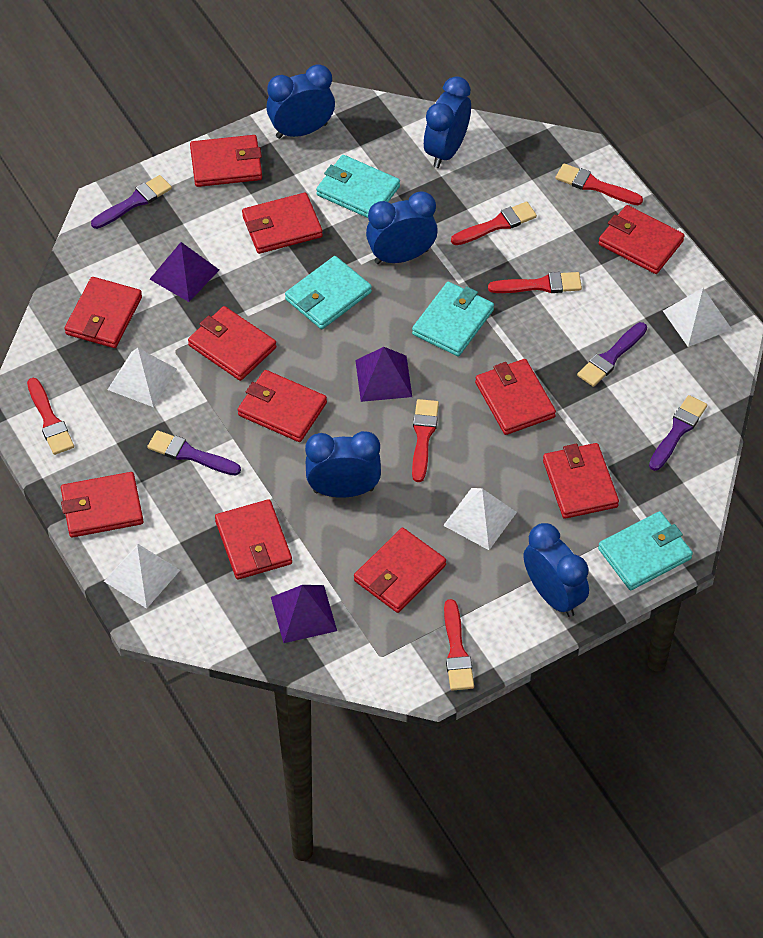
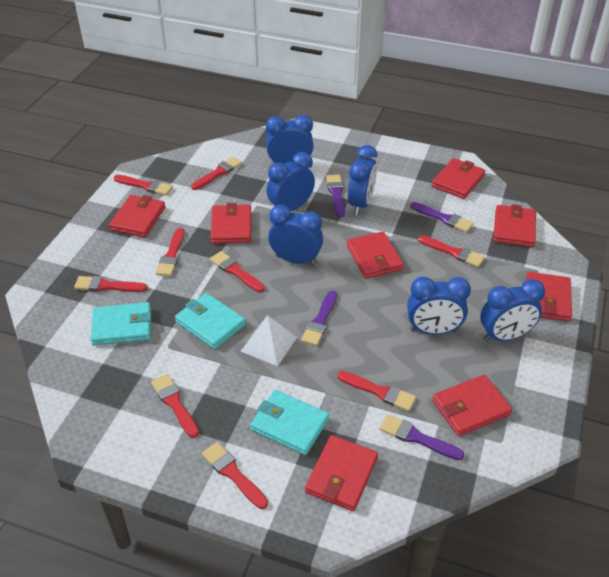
blue clock: [266,64,335,139] [305,431,381,498] [366,191,438,264] [424,76,471,168] [524,523,589,617] = 5 -> [266,115,314,165] [267,152,315,211] [268,205,323,266] [348,145,377,215] [407,277,471,335] [480,279,545,342] = 6
purple pyramid: [150,242,219,302] [271,585,337,643] [355,347,412,402] = 3 -> none = 0
red brush: [27,378,74,455] [412,399,439,482] [444,599,474,691] [451,202,537,245] [488,272,582,293] [555,163,643,205] = 6 -> [74,276,148,292] [114,175,173,195] [151,374,199,438] [156,228,185,276] [191,157,242,190] [202,442,268,509] [210,251,265,293] [337,371,416,411] [418,235,485,267] = 9
red wallet: [61,472,143,538] [65,277,142,348] [188,306,277,381] [190,135,262,187] [215,499,292,579] [238,370,327,442] [242,192,323,254] [354,528,446,613] [475,359,556,435] [543,443,619,519] [599,205,685,274] = 11 -> [109,195,166,237] [210,203,251,244] [305,435,378,511] [347,232,404,279] [431,158,485,199] [432,375,512,436] [493,204,536,247] [526,272,572,322] = 8
turquoise wallet: [285,256,372,329] [316,155,400,218] [412,282,494,356] [598,511,693,590] = 4 -> [90,302,151,345] [175,293,246,349] [250,390,329,455] = 3
white pyramid: [104,544,180,609] [108,348,177,407] [443,488,517,550] [663,288,732,347] = 4 -> [240,315,297,366] = 1

